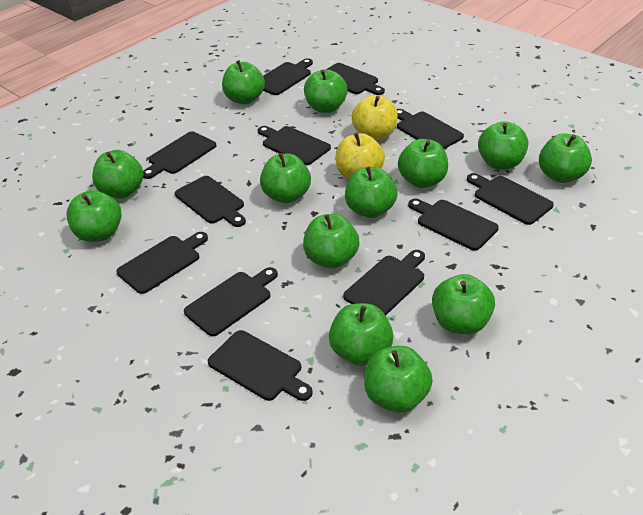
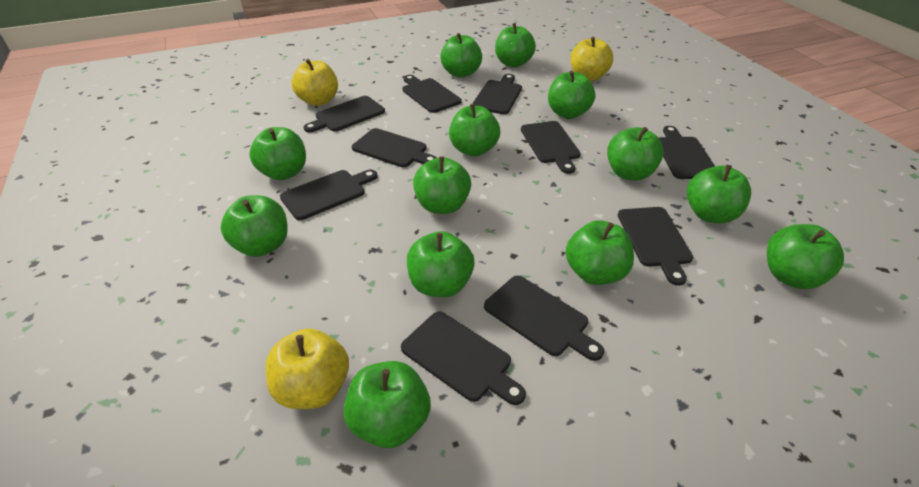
black cutting board: [116,232,208,294] [143,131,217,179] [175,176,246,227] [184,267,278,336] [208,330,313,401] [257,126,331,165] [263,58,313,95] [327,63,385,95] [343,250,425,316] [397,109,464,149] [408,199,499,251] [467,173,554,225] = 12 -> [280,170,378,220] [304,96,385,132] [352,128,437,167] [401,311,526,405] [402,75,462,113] [472,74,522,114] [484,276,604,361] [521,121,581,174] [618,207,693,286] [659,126,715,179] = 10
yellow apple: [336,133,385,179] [352,95,398,141] = 2 -> [266,328,349,409] [292,59,338,106] [570,37,613,81] = 3

